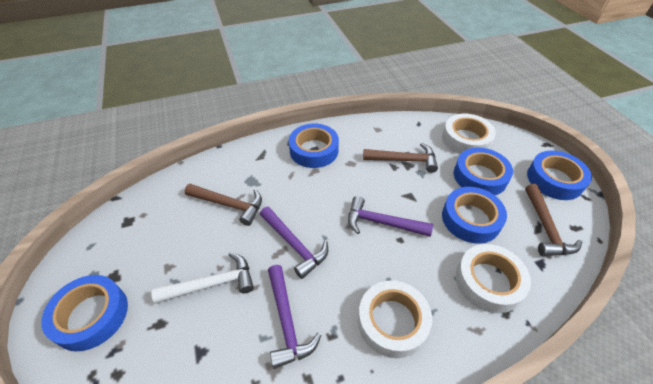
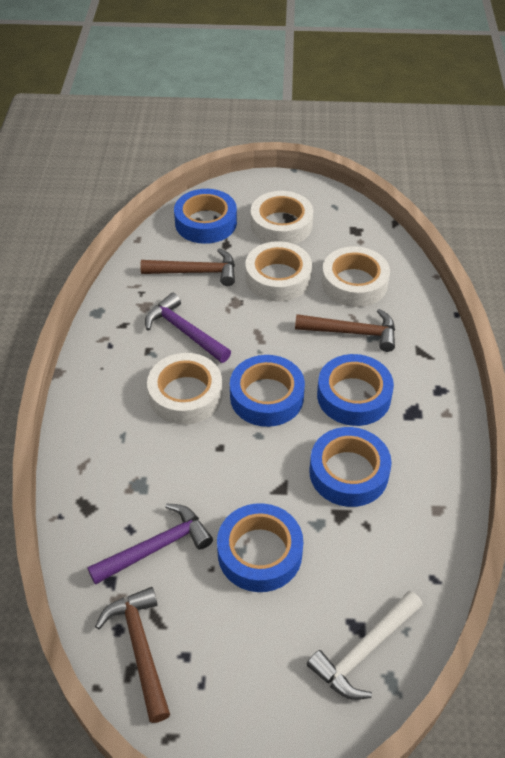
purple hammer: [260,207,328,279] [268,265,321,369] [348,196,433,237] = 3 -> [87,504,213,585] [145,293,231,363] = 2
white tape: [358,280,432,358] [442,114,496,154] [456,244,531,313] = 3 -> [147,353,223,425] [246,241,312,301] [251,191,313,244] [322,246,390,307] = 4

